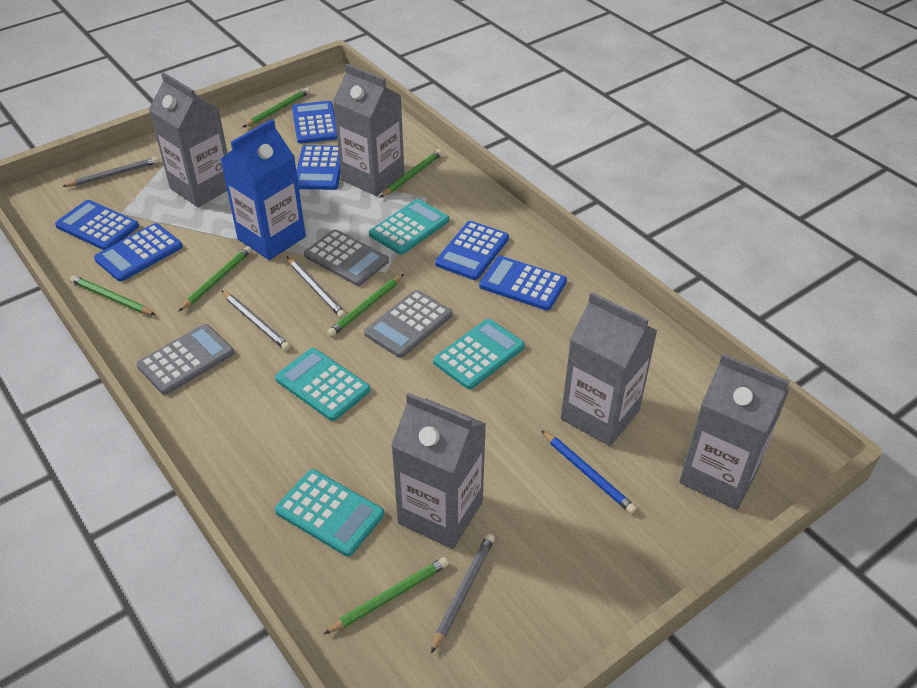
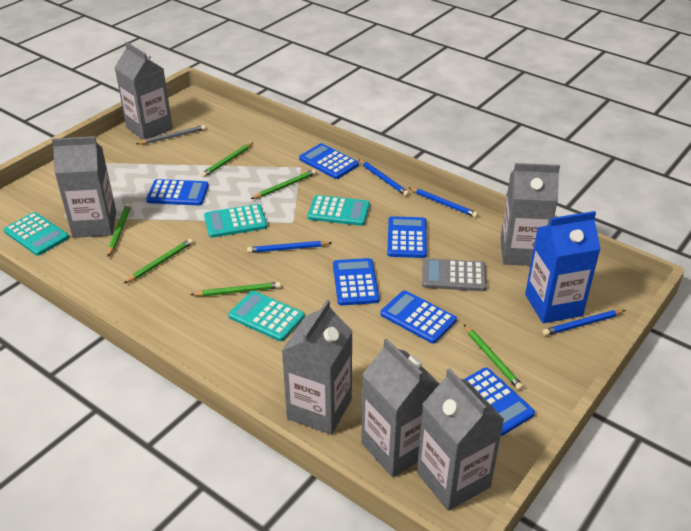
blue pencil: [541,430,637,514] = 1 -> [247,241,332,253] [359,160,409,196] [408,187,478,217] [543,310,625,336] = 4
grey calculator: [136,324,234,395] [304,229,389,286] [364,290,452,358] = 3 -> [422,258,486,291] = 1
grey carton: [149,72,228,207] [333,64,404,196] [391,392,486,549] [561,292,658,446] [679,354,790,510] = 5 -> [52,136,116,238] [115,42,173,140] [282,300,353,435] [361,338,440,477] [417,368,504,511] [500,163,560,266] = 6
grey pencil: [62,157,159,187] [221,290,290,350] [287,256,346,318] [431,534,495,653] = 4 -> [136,125,206,144] = 1

